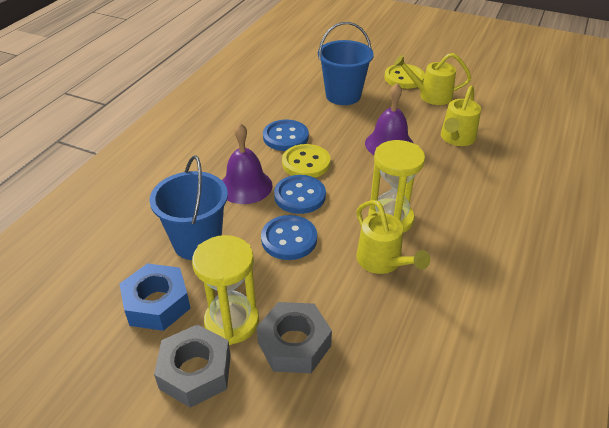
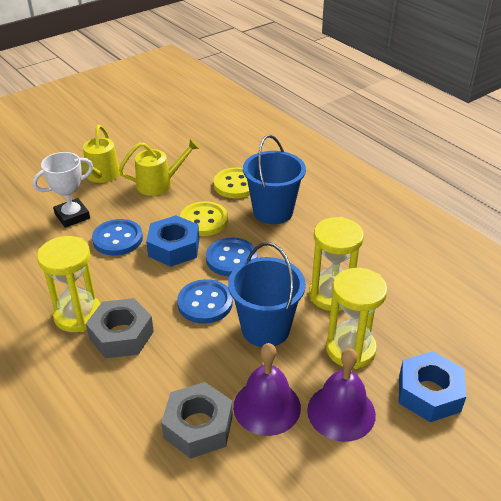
blue nut: [120,263,191,331] = 1 -> [146,215,199,267] [399,351,467,422] = 2
white trophy: none = 0 -> [33,152,93,228] = 1
yellow hourglass: [192,235,259,345] [368,140,425,233] = 2 -> [37,236,101,332] [309,217,364,311] [326,268,388,369] = 3
yellow watering can: [356,200,430,274] [394,53,471,105] [441,86,481,146] = 3 -> [81,125,120,183] [119,138,200,196] = 2

